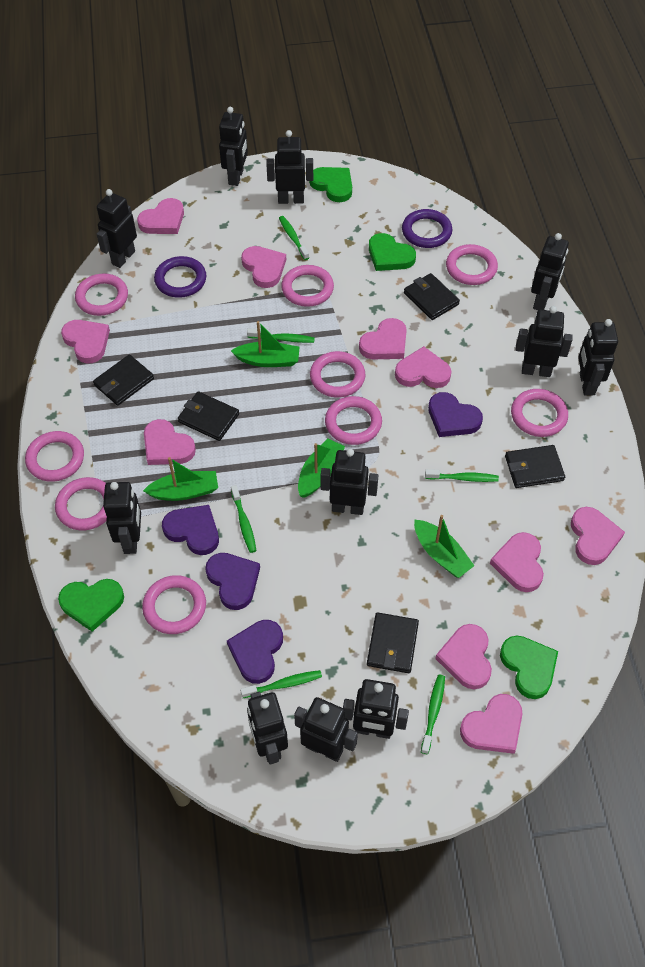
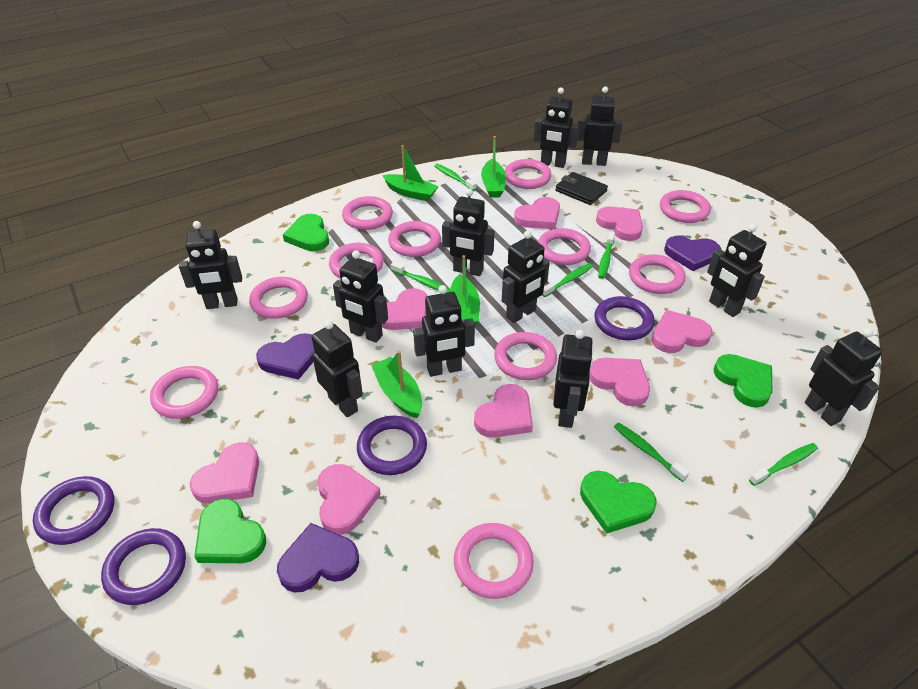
black wallet: [93,354,154,406] [178,391,239,441] [367,612,419,673] [404,273,460,320] [505,445,565,488] = 5 -> [555,172,608,205] = 1
pink heart: [61,320,110,364] [137,198,184,234] [144,419,196,465] [241,246,286,288] [359,318,407,359] [395,346,452,388] [435,624,492,689] [460,694,522,754] [490,532,544,592] [571,507,625,565] = 10 -> [190,442,259,504] [317,464,381,535] [381,288,427,330] [474,384,533,438] [514,197,560,229] [590,358,650,406] [596,206,643,241] [652,310,712,353] = 8
pink ring: [25,431,84,482] [55,477,107,531] [75,273,128,316] [142,575,206,634] [281,265,334,307] [310,351,365,398] [325,396,382,445] [446,244,498,285] [511,389,568,437] = 9 -> [150,366,218,419] [249,277,308,319] [329,243,384,278] [342,196,393,230] [388,221,441,257] [454,523,534,599] [494,332,557,380] [505,159,552,189] [538,228,591,265] [629,254,686,294] [660,190,711,223] = 11
purple heart: [162,505,219,555] [205,553,260,610] [227,620,283,684] [428,392,483,437] = 4 -> [256,333,315,380] [277,523,359,592] [664,236,721,271] = 3
purple ring: [154,256,206,298] [402,209,452,248] = 2 -> [33,476,114,545] [101,528,186,605] [357,416,427,475] [594,296,655,340] = 4

